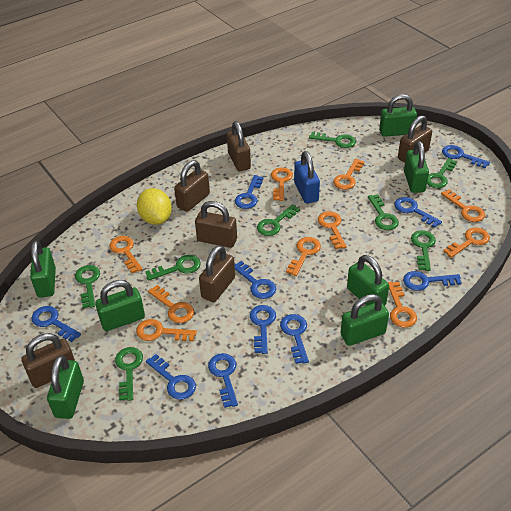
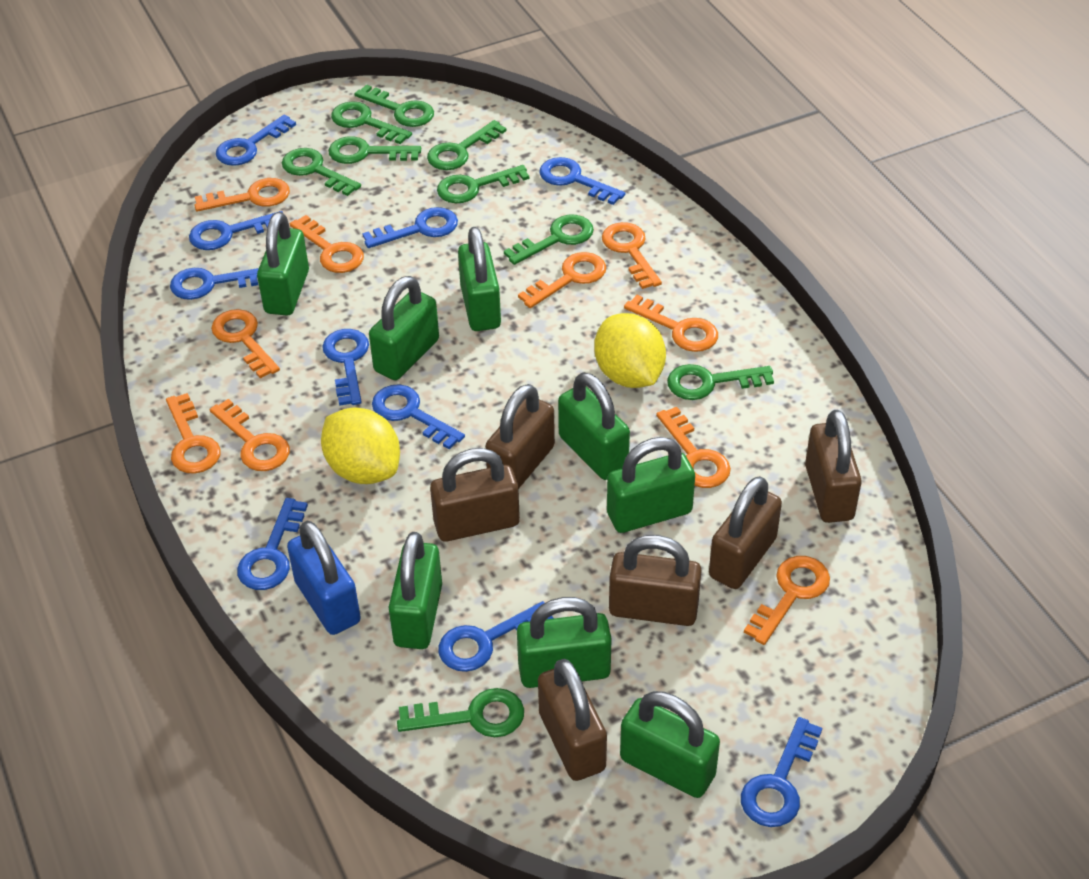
green key: [75,265,100,308] [115,347,143,401] [145,255,201,281] [257,204,300,236] [309,132,356,148] [368,194,399,230] [411,230,436,271] [427,158,457,188] = 8 -> [282,148,361,196] [328,136,421,164] [331,101,412,144] [354,84,434,127] [397,688,524,737] [427,120,506,170] [437,165,529,203] [504,215,594,265] [667,364,774,400] = 9
green padlock: [30,240,56,298] [47,355,84,419] [95,280,145,331] [341,294,389,346] [347,255,389,306] [379,94,417,137] [404,141,429,193] = 7 -> [257,212,309,315] [369,276,439,380] [389,532,442,649] [458,227,501,331] [517,597,612,688] [558,372,630,480] [607,437,695,533] [620,691,720,798] = 8
yellow lemon: [137,188,172,225] = 1 -> [321,407,400,484] [594,313,666,388] = 2

